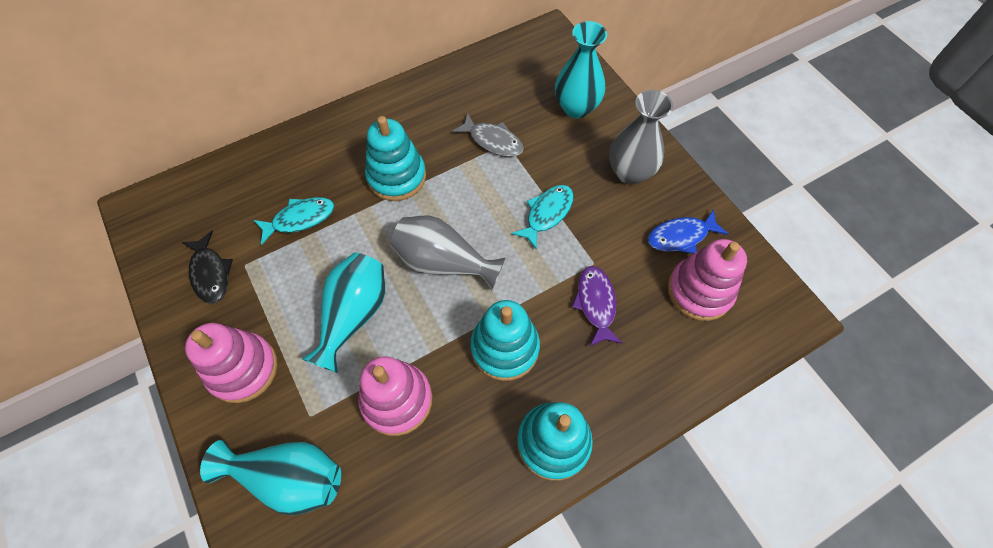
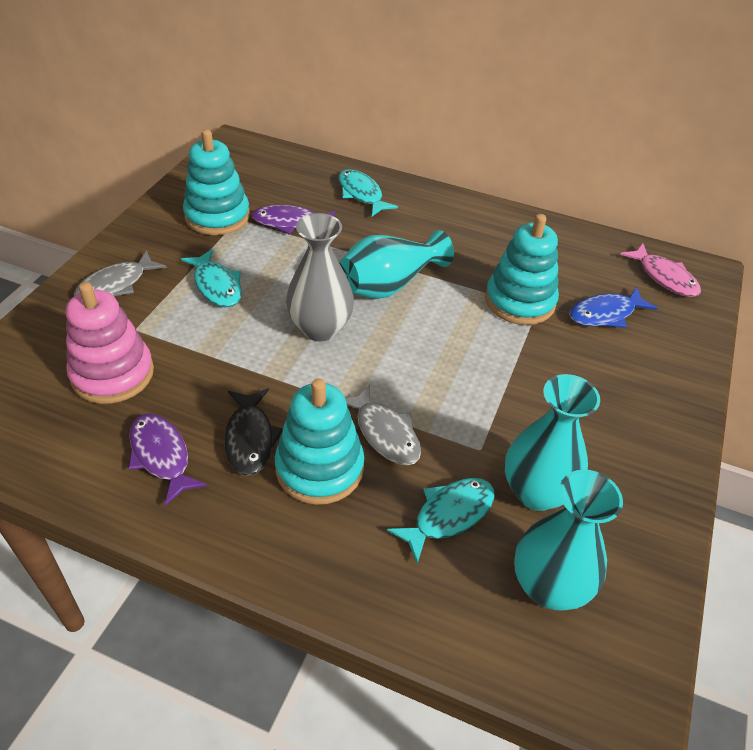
grey fish: [452,113,524,157] = 1 -> [74,250,167,296] [345,384,421,465] = 2
grey vase: [390,216,505,290] [609,90,673,185] = 2 -> [286,213,354,342] = 1
pink fish: none = 0 -> [620,243,701,297] = 1
pink stacking toy: [185,323,277,403] [358,356,432,436] [668,239,747,321] = 3 -> [66,282,154,404] = 1
purple fish: [572,266,623,347] = 1 -> [128,413,208,506] [251,205,336,235] = 2
turquoise fish: [253,197,334,245] [511,185,574,250] = 2 -> [181,249,242,308] [339,169,398,216] [387,478,495,563] = 3

